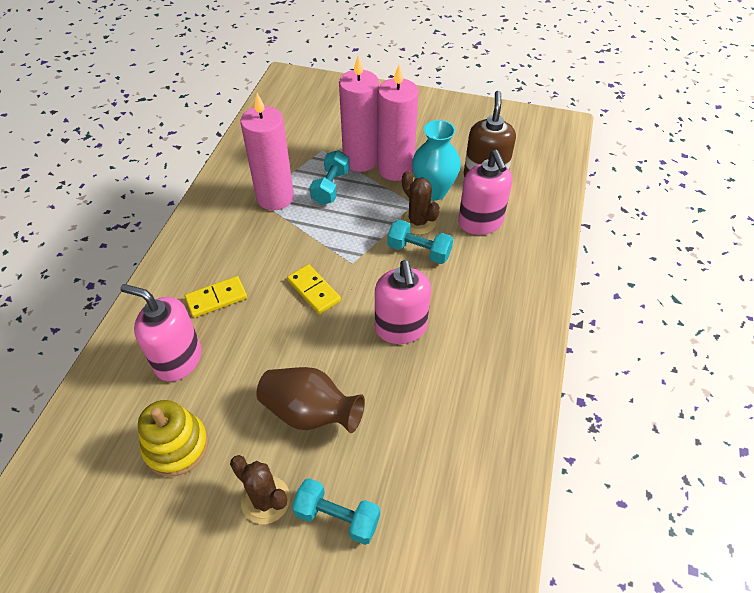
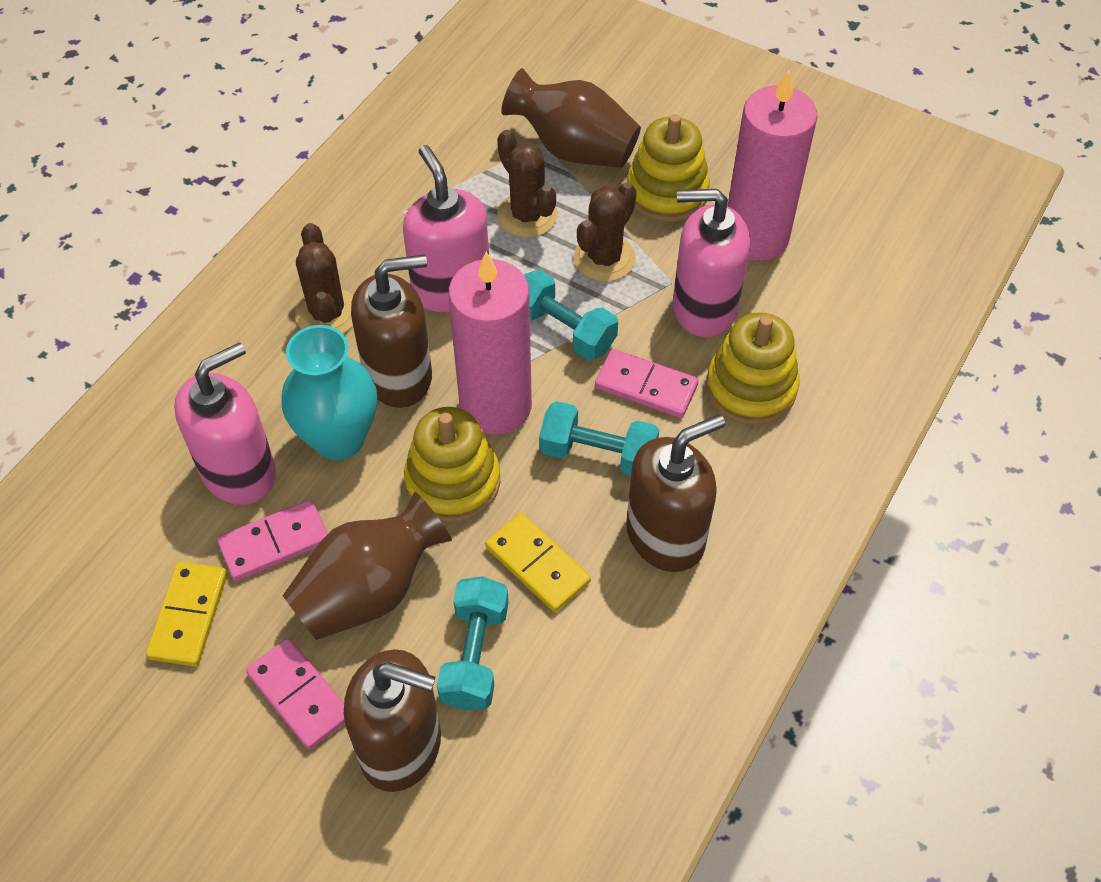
brown cactus: [230,455,290,524] [401,171,440,235] = 2 -> [295,223,353,333] [497,130,558,238] [574,182,637,282] = 3
brown soap dispenser: [464,91,516,177] = 1 -> [344,649,441,792] [351,255,432,408] [626,415,725,572] = 3
brown vase: [256,367,365,433] = 1 -> [283,492,452,640] [501,68,641,168] = 2
pink candle: [240,93,294,210] [339,56,379,172] [378,65,419,181] = 3 -> [448,251,532,435] [728,70,817,261] = 2
pink domino: none = 0 -> [217,499,328,581] [246,638,345,750] [595,349,699,418] = 3
yellow stacking toy: [138,400,209,477] = 1 -> [404,407,500,522] [627,114,710,222] [706,312,800,425] = 3

